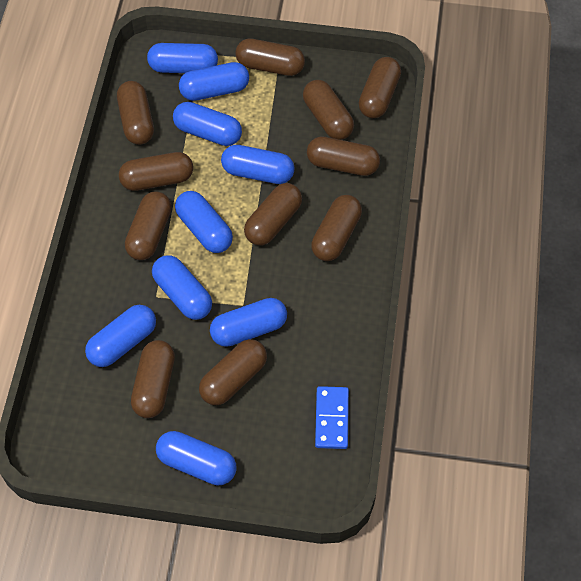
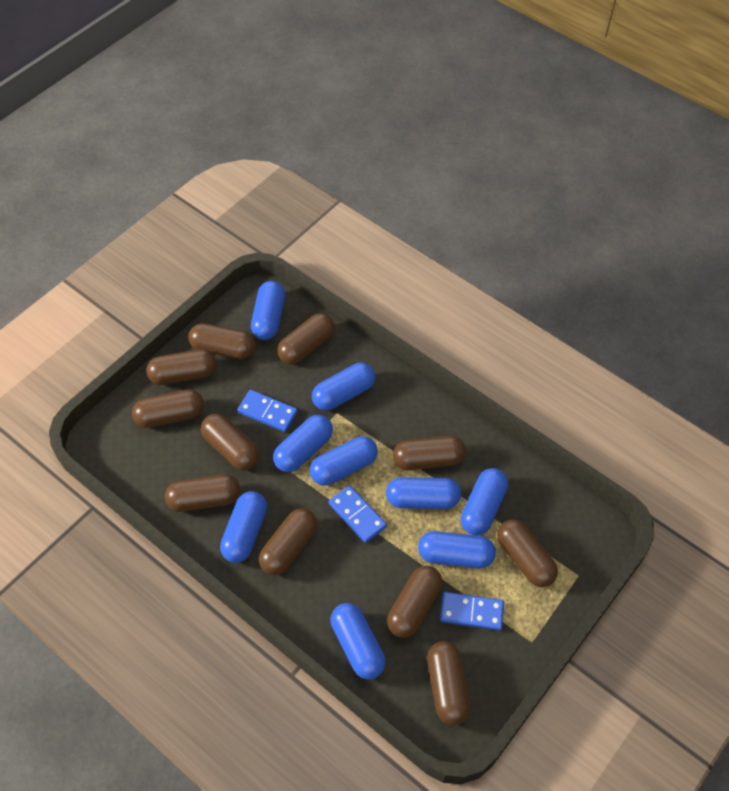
blue domino: [315,386,349,449] = 1 -> [237,390,298,432] [329,485,387,543] [440,592,504,631] = 3

